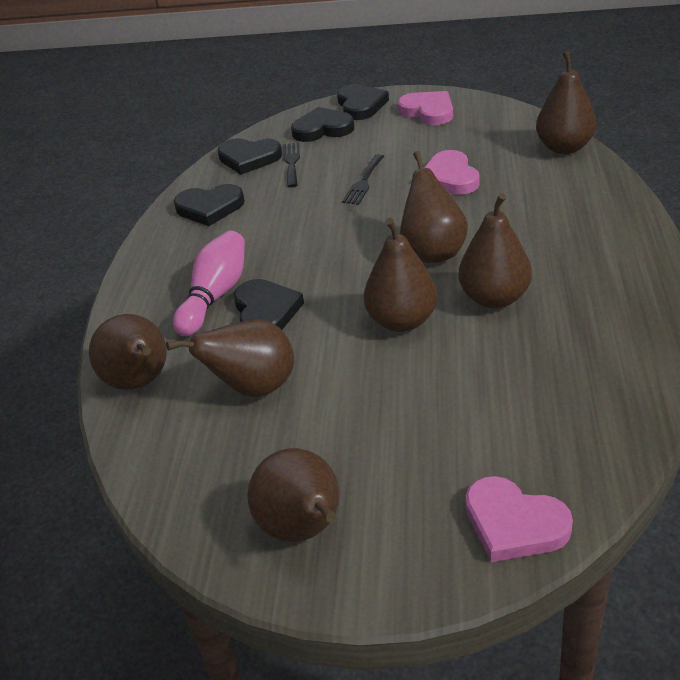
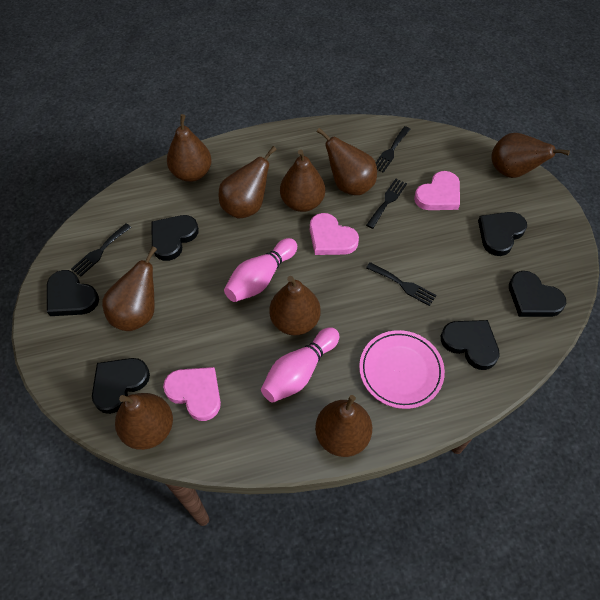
black fork: [283,142,300,187] [342,154,384,205] = 2 -> [71,224,131,277] [366,179,407,229] [366,262,437,306] [376,126,411,173] = 4
black heart: [174,184,245,226] [217,138,282,175] [234,279,304,330] [291,107,354,142] [337,84,389,120] = 5 -> [47,270,99,316] [92,358,150,414] [151,215,199,261] [441,320,500,370] [478,212,527,256] [509,271,566,317] = 6
brown pear: [89,314,167,390] [166,319,294,397] [247,448,339,542] [364,218,437,332] [400,151,468,263] [459,193,532,309] [536,51,596,154] = 7 -> [102,246,157,331] [115,393,173,450] [167,114,212,182] [219,146,277,219] [269,276,321,335] [280,149,325,212] [315,395,372,457] [316,128,377,195] [491,133,570,178] = 9
pink bowling pin: [173,231,245,336] = 1 -> [224,238,297,302] [261,327,339,403] = 2
pink plate: none = 0 -> [359,330,445,409] = 1

